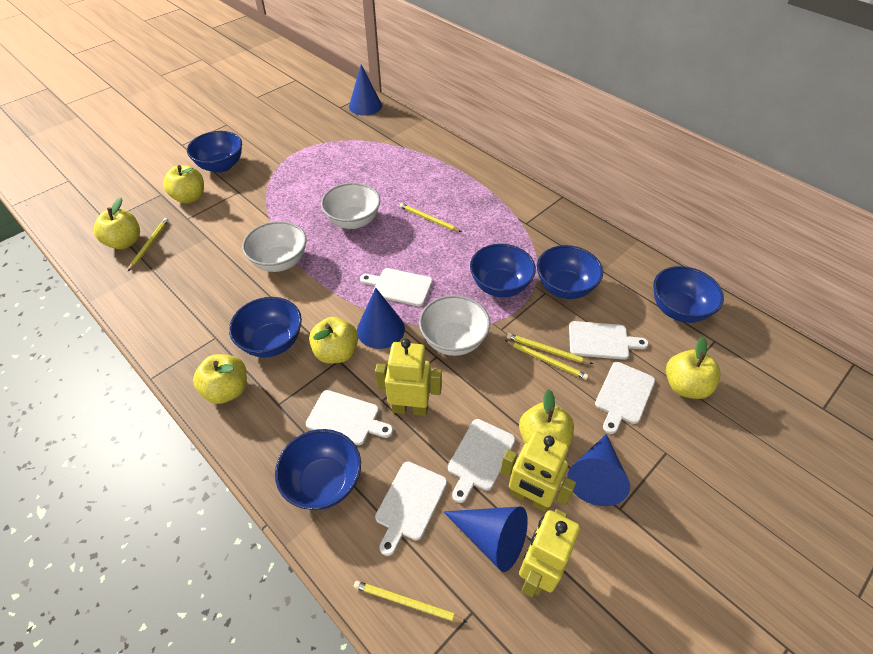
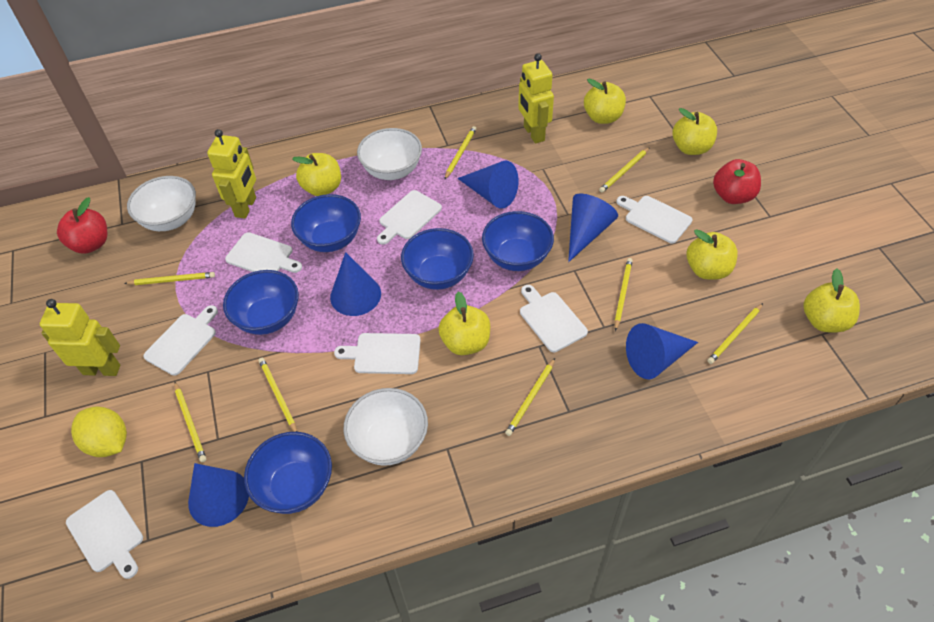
blue bowl: [187,131,242,173] [229,297,302,358] [275,429,361,510] [470,244,536,297] [537,245,603,299] [653,266,724,323] = 6 -> [223,270,299,335] [244,432,332,514] [291,194,361,252] [401,228,474,290] [482,211,554,271] = 5
blue cone: [349,64,382,116] [357,288,405,349] [444,506,528,572] [567,434,630,506] = 4 -> [188,463,249,527] [330,252,381,316] [457,161,519,209] [568,194,618,262] [626,323,698,379] = 5
red apple: none = 0 -> [57,197,107,254] [713,159,761,204] = 2
white cutting board: [306,390,393,445] [360,268,433,306] [375,461,447,556] [448,419,516,503] [569,321,649,360] [595,362,655,434] = 6 -> [66,490,143,579] [144,305,218,376] [225,232,302,273] [334,333,421,374] [377,190,442,245] [520,285,588,352] [617,196,692,243] = 7
yellow lemon: none = 0 -> [71,407,127,457] = 1
yellow pencil: [128,218,169,271] [354,581,467,622] [400,203,461,232] [505,340,589,380] [507,333,593,364] = 5 -> [124,272,215,285] [174,382,206,462] [259,358,297,432] [444,126,476,180] [505,358,555,436] [599,147,650,193] [614,258,633,331] [707,303,763,364] = 8

